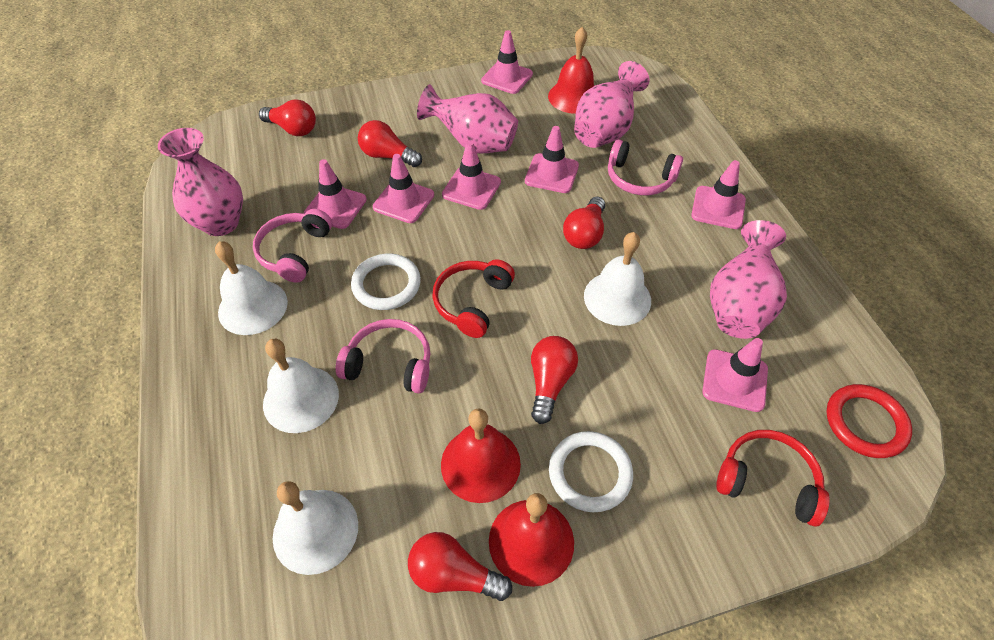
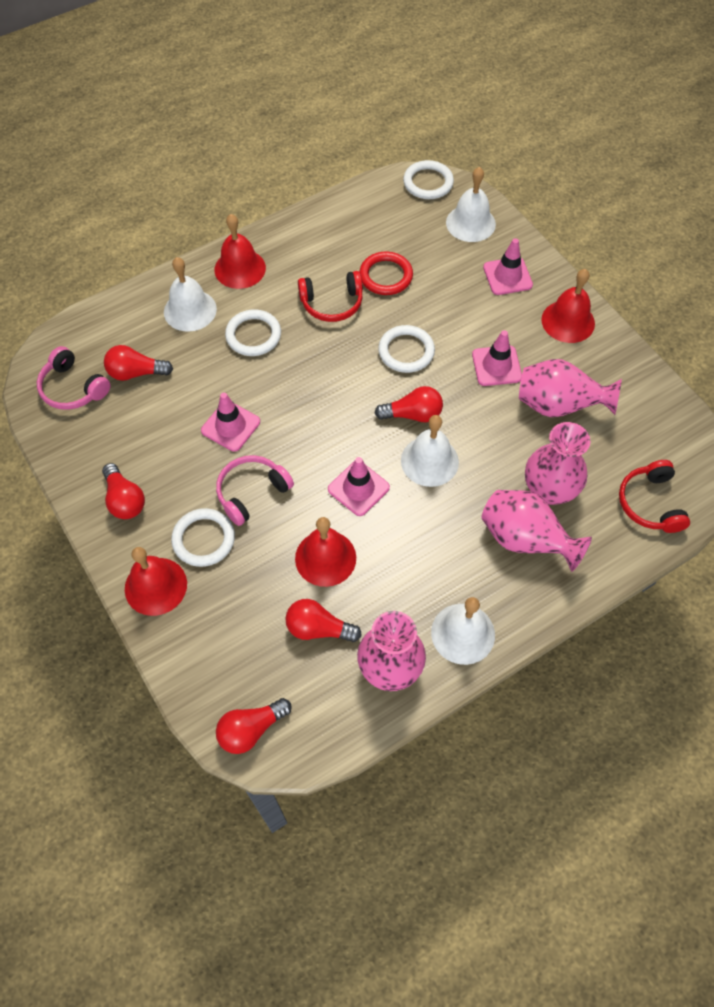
pink headphones: [253,209,332,283] [336,319,431,394] [608,139,683,195] = 3 -> [37,346,110,410] [216,455,294,526] = 2
pink traffic cone: [304,159,367,229] [373,154,434,223] [442,141,501,210] [481,30,533,94] [525,126,579,193] [691,160,746,229] [702,338,768,412] = 7 -> [201,393,260,452] [328,457,390,516] [472,330,522,386] [483,238,533,295] = 4
red bell: [441,408,521,503] [489,493,574,587] [548,27,594,114] = 3 -> [125,547,187,616] [214,214,266,289] [295,517,356,587] [541,269,595,343] = 4
white ring: [351,254,421,310] [549,431,633,512] = 2 -> [171,508,235,567] [225,309,281,356] [378,325,435,373] [403,160,454,199] = 4

